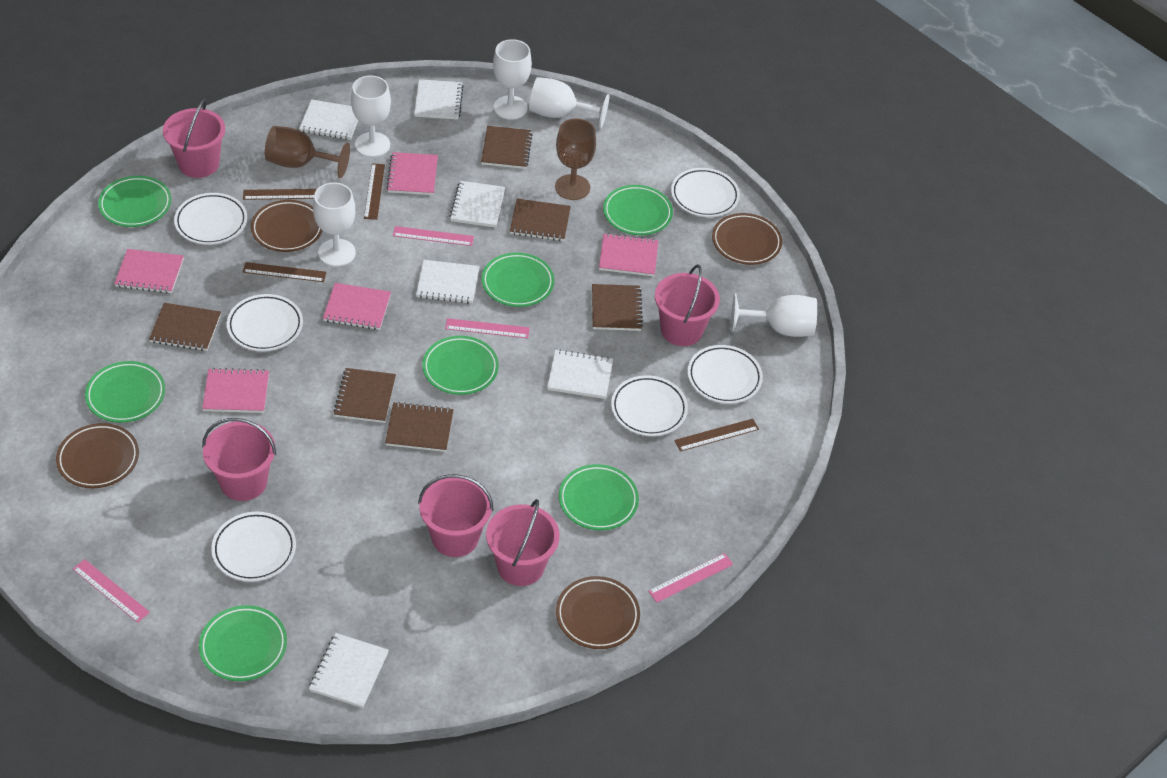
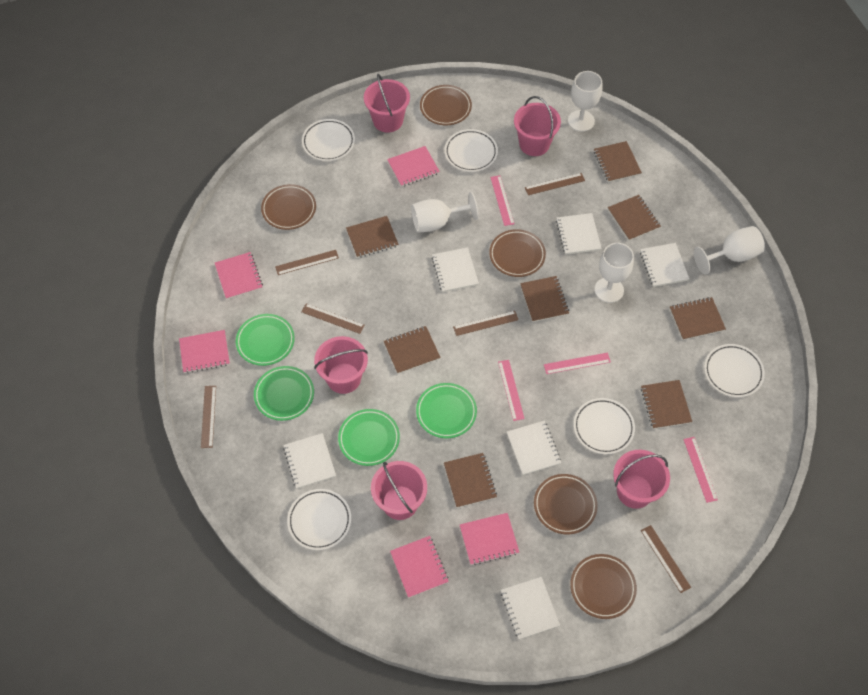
brown goblet: [265,126,350,178] [555,118,596,200] = 2 -> none = 0
brown notebook: [149,303,221,351] [333,368,396,423] [385,402,454,452] [481,126,533,169] [510,199,571,241] [592,284,643,331] = 6 -> [346,216,399,258] [384,326,441,374] [444,453,497,508] [520,276,569,322] [594,141,642,182] [608,195,661,241] [641,380,692,429] [670,297,726,340] = 8
brown plate: [56,423,139,488] [251,200,322,252] [556,576,640,649] [712,213,782,265] = 4 -> [261,184,316,230] [420,85,472,125] [489,229,546,277] [534,474,598,535] [570,554,637,619] = 5
brown ruler: [243,189,317,200] [243,262,327,282] [364,163,385,220] [674,419,759,452] = 4 -> [201,386,216,448] [275,250,339,275] [301,303,365,334] [453,311,519,336] [525,173,585,195] [641,525,691,593] = 6
green plate: [85,361,165,423] [98,176,171,227] [199,605,287,681] [422,336,499,395] [482,252,554,307] [559,464,639,530] [603,185,673,235] = 7 -> [236,314,295,366] [254,366,314,421] [338,409,400,466] [416,383,477,438] = 4
white goblet: [313,183,356,267] [351,75,391,157] [493,39,532,120] [529,77,610,128] [731,293,817,337] = 5 -> [411,192,478,233] [568,71,602,132] [595,243,634,303] [694,226,765,275] = 4
white plate: [174,193,247,245] [211,512,296,582] [227,294,303,351] [611,375,688,436] [671,168,740,217] [688,345,763,404] = 6 -> [287,489,351,550] [302,119,355,161] [445,129,498,172] [573,398,635,454] [704,344,765,397] = 5

